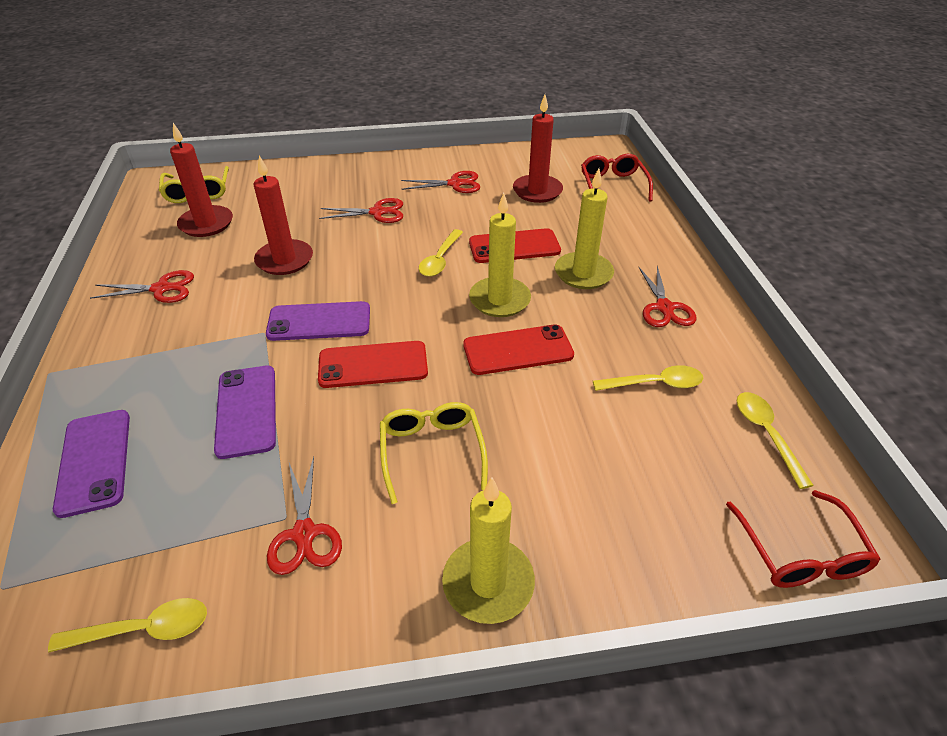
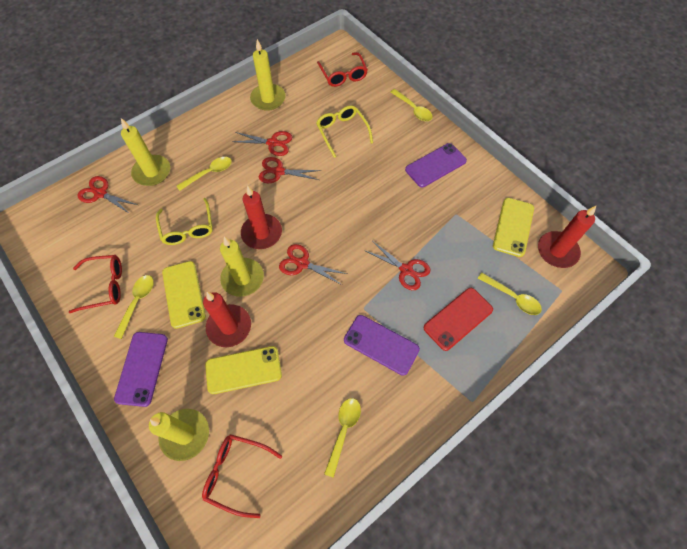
red glasses: [581,154,653,202] [726,490,881,588] = 2 -> [69,255,122,313] [202,434,282,518] [317,52,368,87] = 3
red phone: [318,341,428,388] [463,324,574,375] [469,228,561,263] = 3 -> [424,288,493,351] = 1
yellow candle: [442,477,535,624] [469,193,531,317] [555,168,614,289] = 3 -> [121,118,170,186] [149,409,209,461] [220,236,264,297] [250,39,286,111] = 4
yellow phone: none = 0 -> [162,261,206,329] [205,346,282,394] [493,198,534,257] = 3
yellow spoon: [48,598,207,653] [419,229,463,277] [593,365,703,391] [737,392,814,489] = 4 -> [114,275,154,339] [177,157,232,191] [324,398,361,478] [390,89,433,121] [478,273,542,315] = 5

